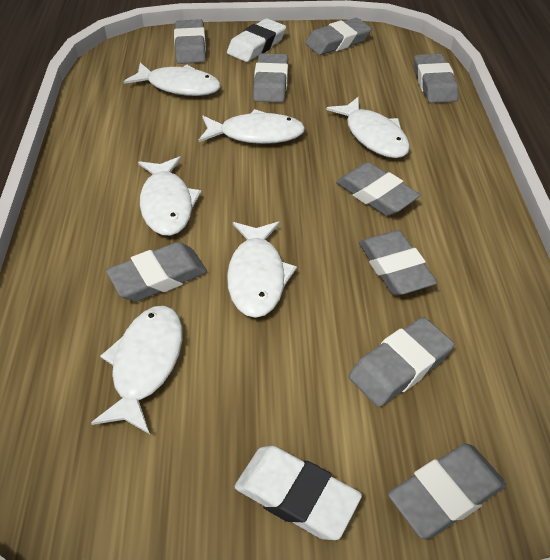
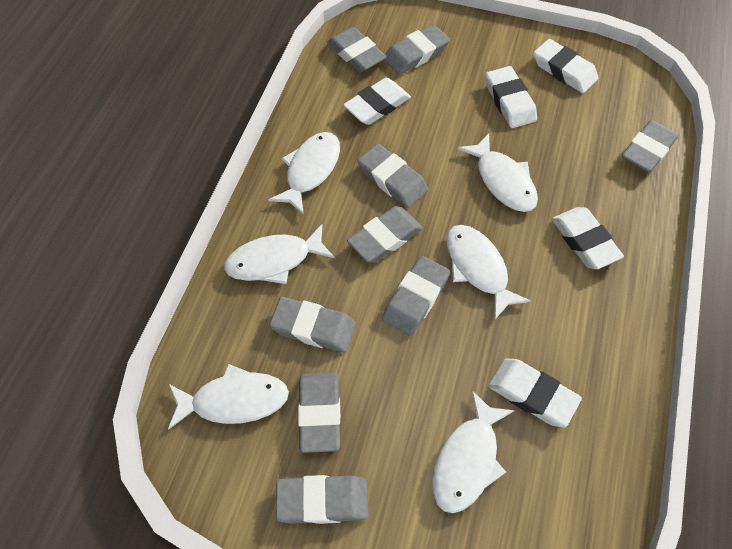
white eraser: [227,18,286,62] [234,446,362,540] = 2 -> [343,78,411,125] [485,66,537,128] [488,358,582,427] [533,39,599,93] [552,207,624,269] = 5

